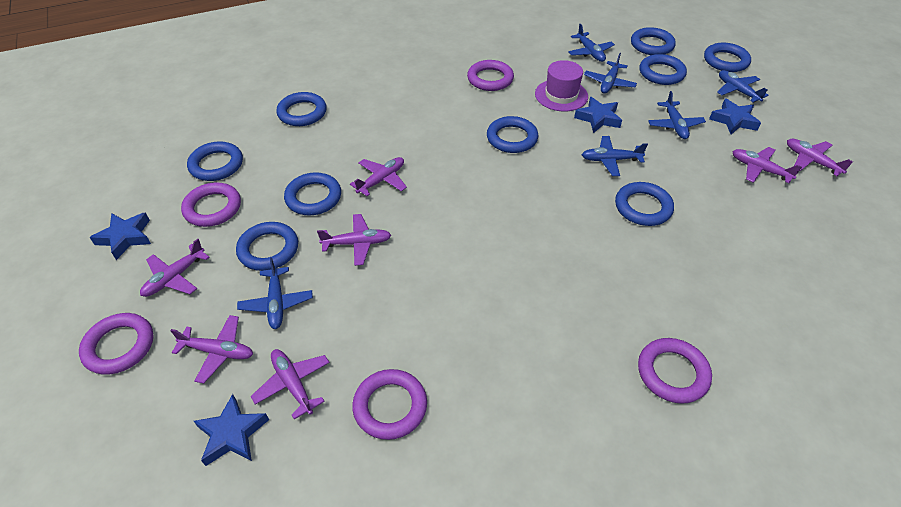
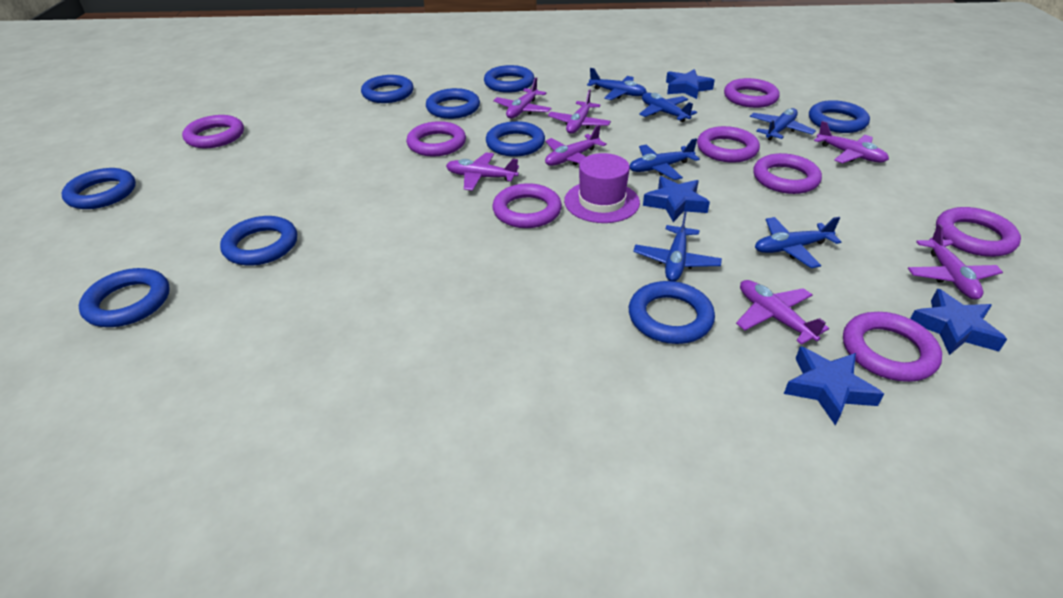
purple ring: [79,313,153,375] [181,183,241,227] [352,369,427,440] [467,60,514,91] [638,338,712,404] = 5 -> [182,115,244,148] [406,121,466,157] [492,183,562,228] [697,126,760,163] [724,78,780,108] [753,153,822,194] [843,312,942,382] [936,207,1021,257] = 8

